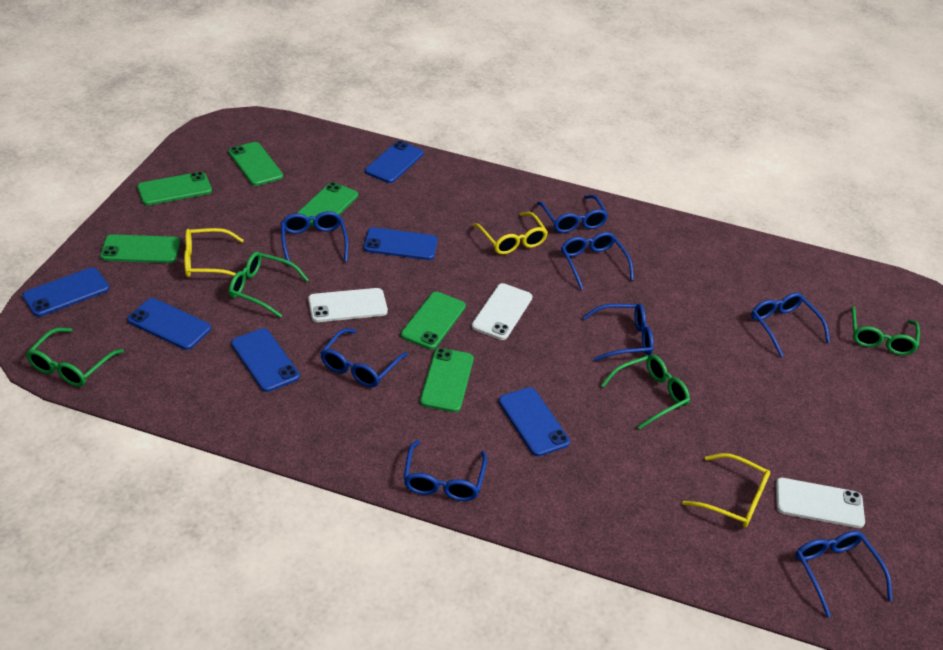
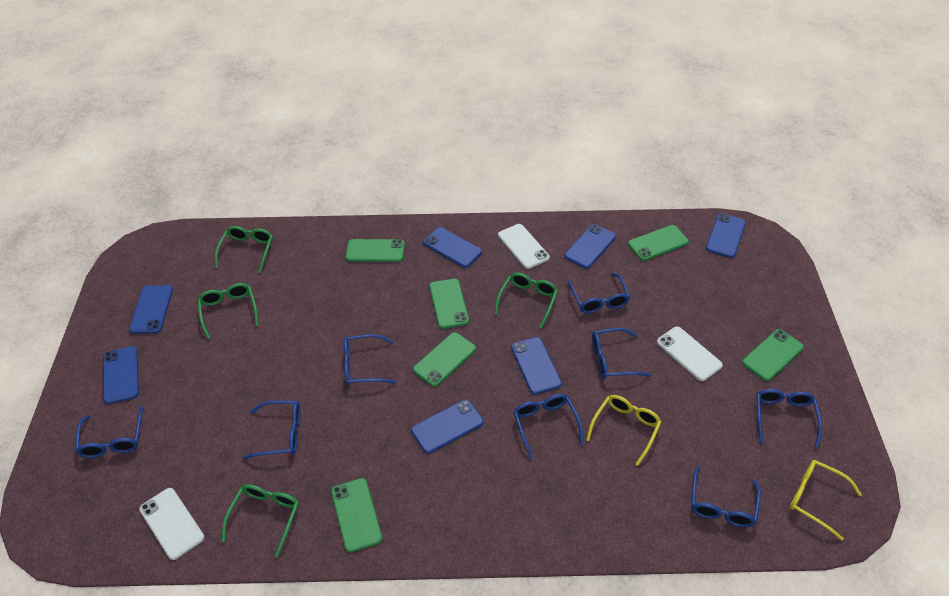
blue phone: [22,267,109,317] [127,298,211,350] [231,328,300,392] [364,227,438,260] [365,141,424,183] [498,387,570,456] = 6 -> [103,346,139,404] [129,285,173,334] [411,399,483,454] [423,227,482,268] [511,337,562,394] [565,224,616,269] [706,213,746,258] = 7
yellow glasses: [184,228,244,277] [473,212,548,255] [682,453,770,528] = 3 -> [586,395,662,466] [790,460,862,541] = 2

